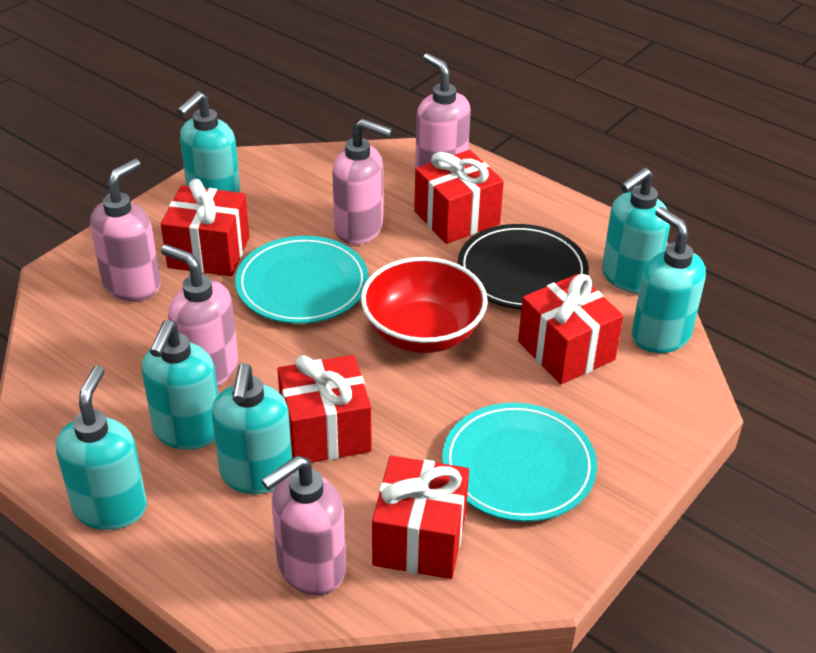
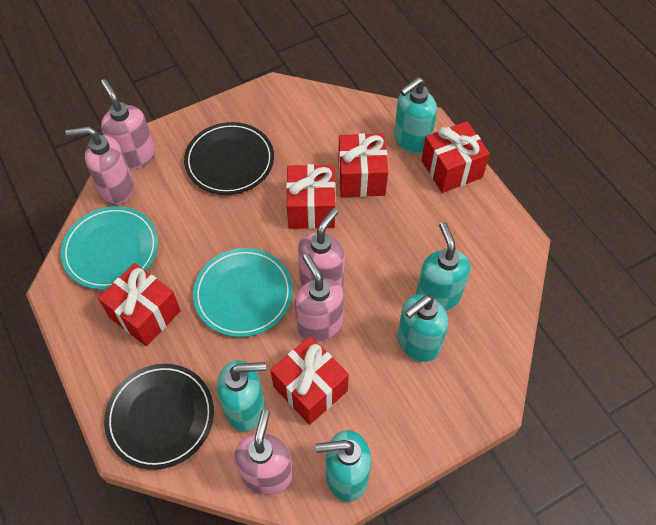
black plate: [458,224,589,309] = 1 -> [104,364,214,470] [184,122,274,195] = 2
red bowl: [361,257,488,353] = 1 -> none = 0
turquoise soap dispenser: [56,365,147,530] [142,320,218,450] [177,91,241,193] [212,363,292,494] [602,168,670,293] [632,207,706,353] = 6 -> [217,360,266,432] [316,430,371,502] [394,77,437,154] [397,294,448,362] [416,222,470,311] = 5

